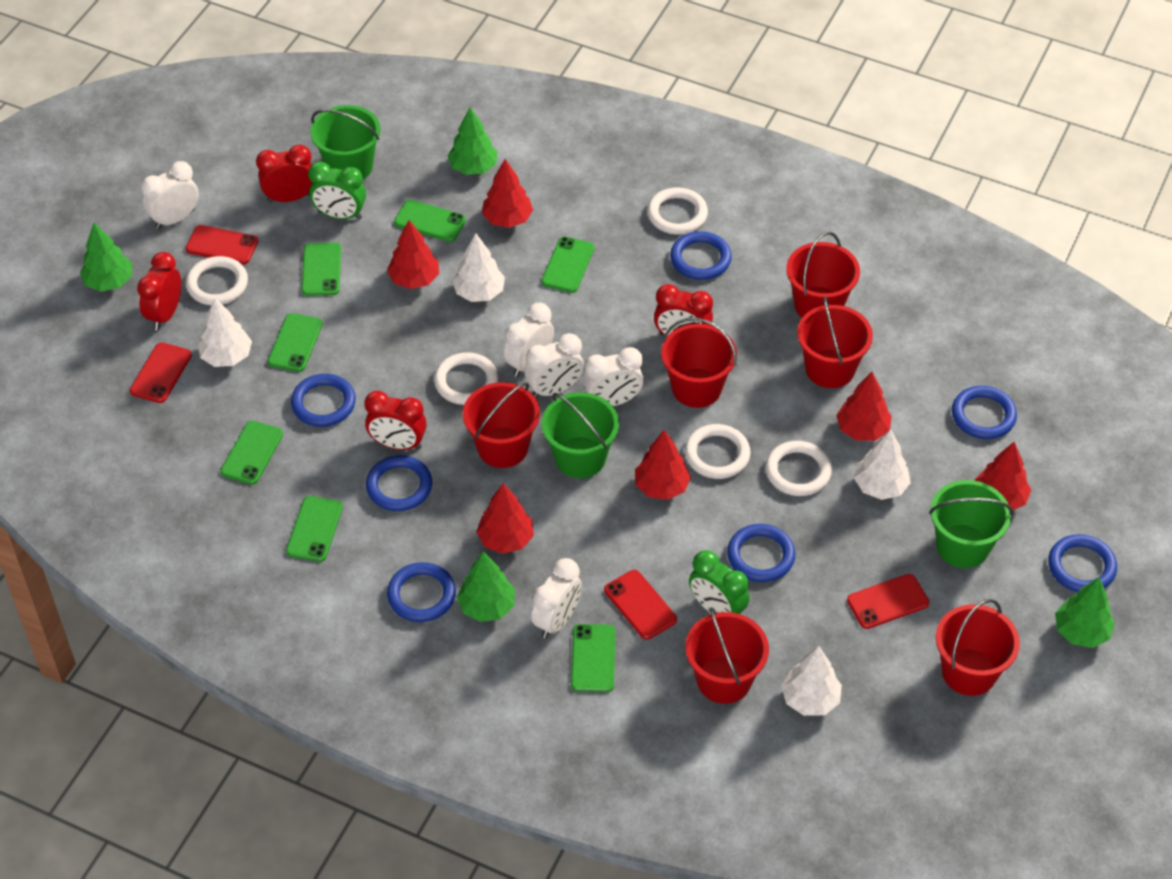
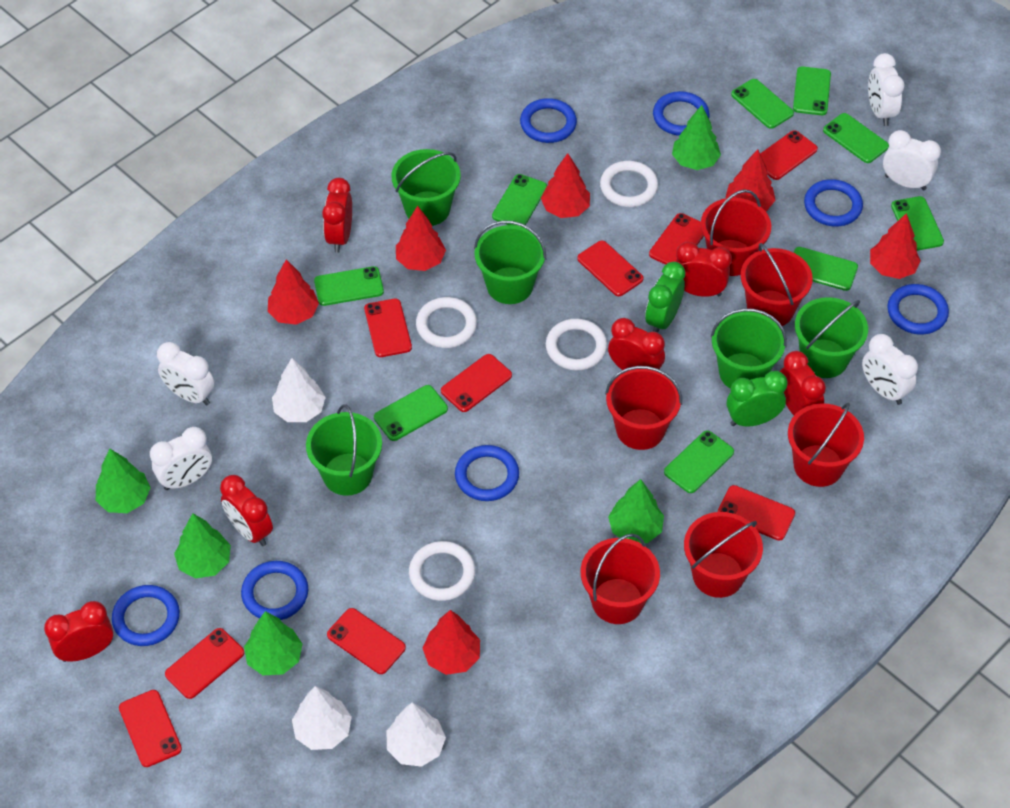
green bucket: [310,105,381,179] [542,392,619,478] [929,480,1013,568] = 3 -> [306,404,382,496] [391,149,461,226] [474,220,546,304] [711,308,787,389] [795,297,868,378] = 5
green phone: [220,421,283,485] [268,313,323,372] [286,496,343,562] [302,243,341,296] [394,200,466,242] [541,237,594,293] [571,624,616,692] = 7 -> [314,266,384,306] [374,385,448,441] [492,174,547,226] [664,430,734,493] [731,79,794,129] [793,66,831,115] [793,247,858,291] [823,113,889,163] [891,196,944,251] = 9
green tree: [80,222,133,292] [448,107,498,175] [457,551,515,622] [1055,577,1115,648] = 4 -> [96,449,151,513] [174,513,231,579] [244,611,302,675] [608,479,664,543] [672,105,721,170] = 5
red clock: [137,252,181,330] [256,144,312,203] [364,391,427,450] [654,284,713,336] = 4 -> [44,601,114,662] [220,475,273,546] [322,178,352,253] [608,318,665,370] [676,242,732,297] [780,351,826,415] = 6
red phone: [130,342,192,403] [186,225,258,264] [604,570,677,640] [847,574,929,629] = 4 -> [119,690,182,767] [165,628,244,699] [327,608,406,674] [364,298,412,357] [441,354,512,412] [577,241,643,296] [649,213,704,265] [718,485,795,540] [760,130,818,180] = 9
white ring: [186,256,248,305] [434,352,498,405] [647,188,708,235] [685,424,751,479] [765,441,832,496] = 5 -> [409,541,475,601] [416,297,477,348] [546,319,607,370] [600,161,658,207] = 4
white tree: [198,298,252,367] [452,233,505,302] [781,646,842,716] [854,429,911,500] = 4 -> [272,358,326,422] [292,686,352,750] [386,702,446,767] = 3

